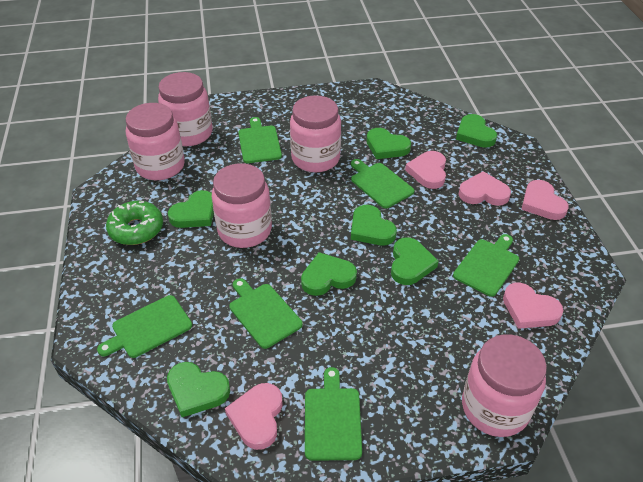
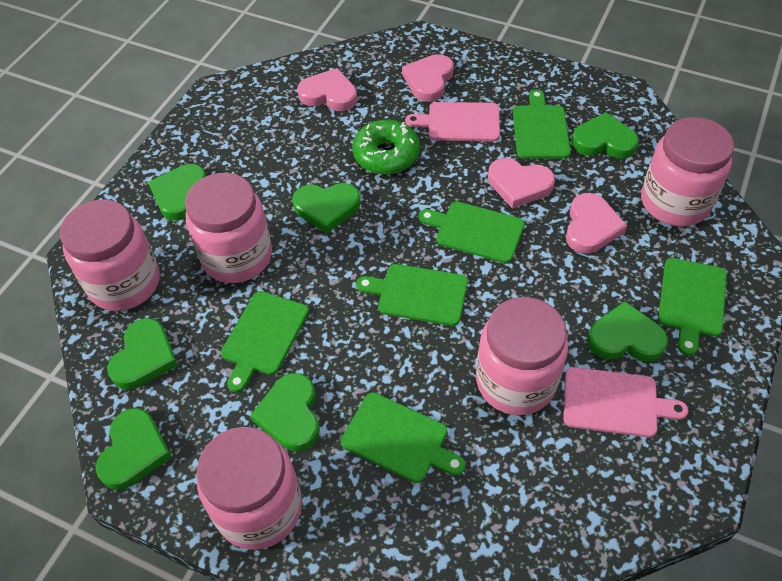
pink cutting board: none = 0 -> [405,102,500,142] [563,367,688,437] = 2
pink heart: [225,383,283,450] [405,151,446,189] [458,171,511,206] [503,283,563,329] [521,180,569,220] = 5 -> [297,68,357,111] [402,54,454,102] [488,158,555,209] [566,193,627,254] = 4

